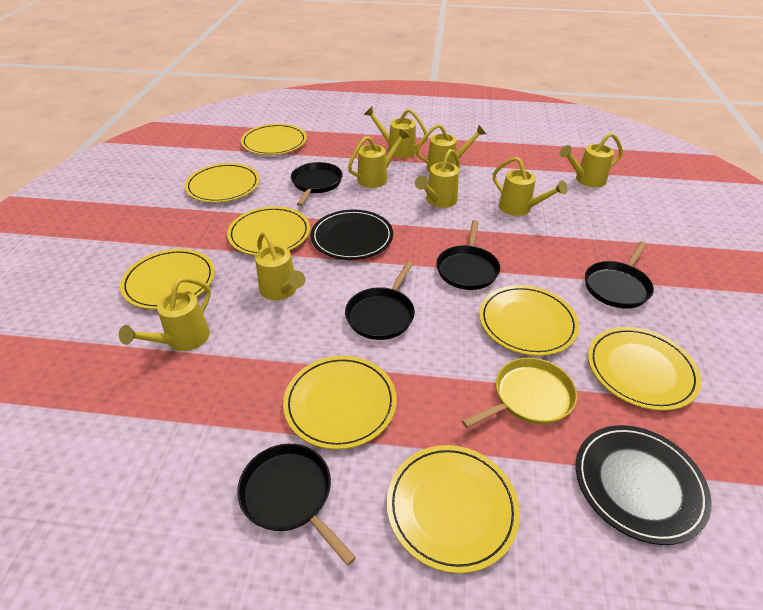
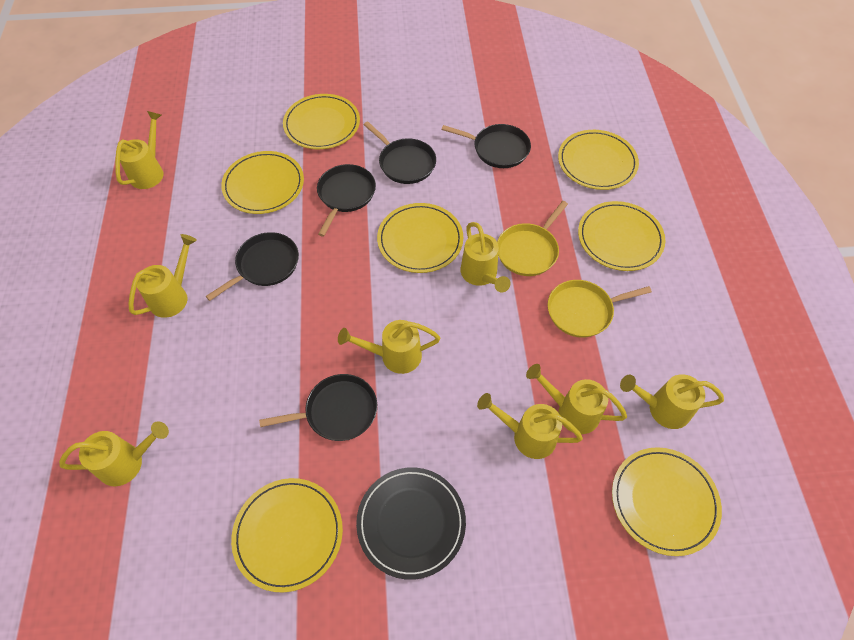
black plate: [311,210,393,260] [576,425,712,545] = 2 -> [356,467,466,580] = 1
yellow pan: [462,358,577,428] = 1 -> [497,201,568,276] [548,280,652,338] = 2
yellow plate: [120,249,215,309] [185,163,260,203] [227,206,310,255] [241,124,307,155] [283,356,397,449] [387,445,520,573] [479,285,579,356] [588,327,701,411] = 8 -> [221,151,304,214] [231,478,343,593] [283,94,360,149] [377,203,463,273] [558,130,639,190] [578,201,665,271] [612,447,722,556] = 7

